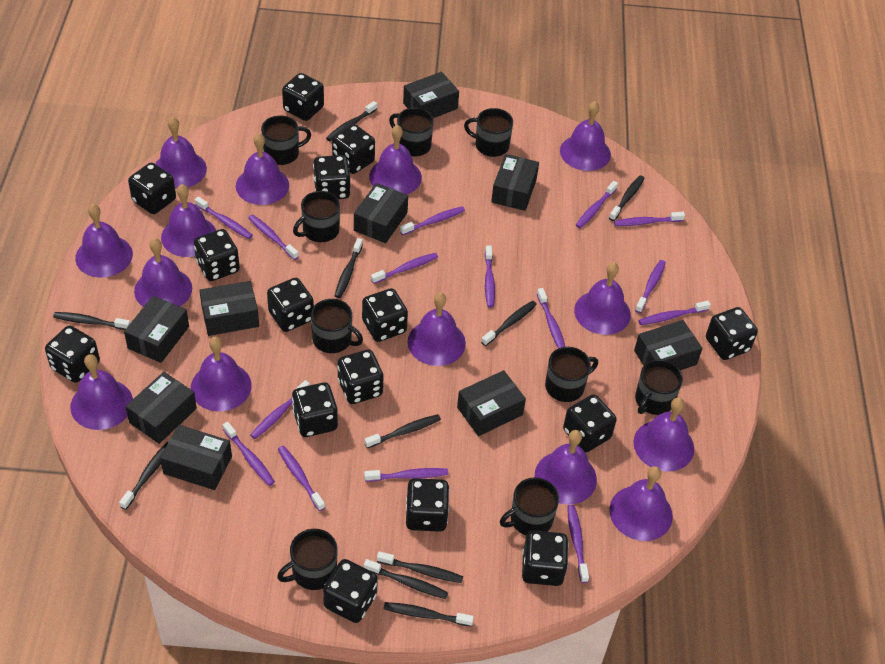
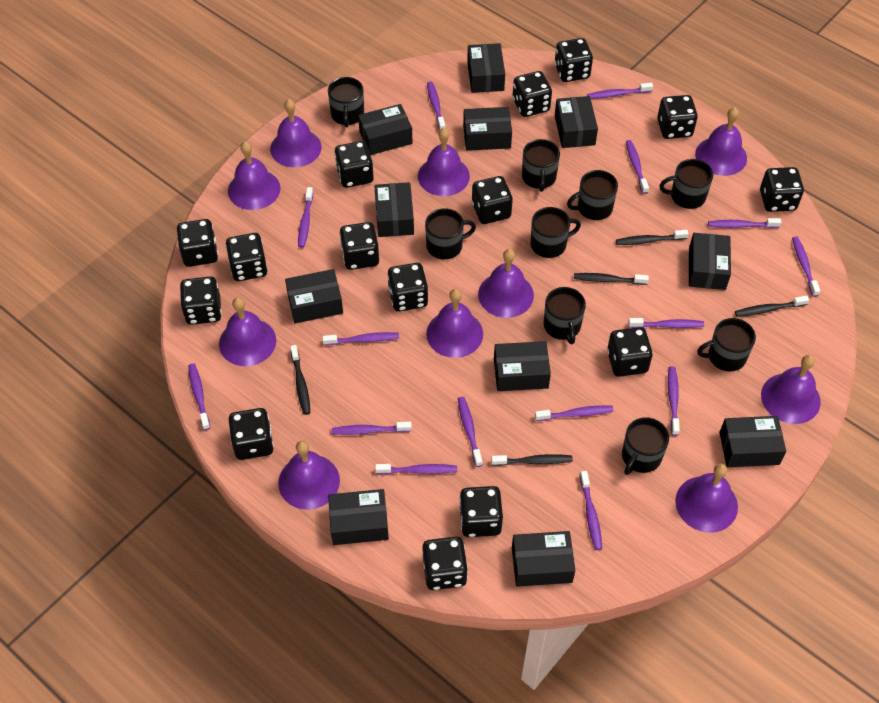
black box: [124,296,189,363] [125,372,197,444] [160,425,232,490] [199,281,259,336] [354,183,408,243] [403,72,459,118] [457,370,526,436] [491,154,539,211] [634,320,703,370] = 9 -> [285,269,343,323] [328,489,389,545] [358,104,413,155] [374,182,414,237] [463,107,512,151] [467,43,505,93] [494,341,551,391] [512,531,575,587] [555,96,598,148] [689,233,731,290] [719,416,786,467] = 11
black toothbrush: [53,312,130,330] [119,442,168,510] [326,101,378,141] [335,238,363,298] [364,414,441,448] [364,559,448,599] [377,551,463,583] [384,602,474,627] [481,300,537,346] [609,175,644,221] = 10 -> [290,345,310,415] [491,454,573,466] [574,273,649,285] [616,230,689,245] [735,296,809,317] = 5
purple bell: [71,354,133,430] [75,204,133,278] [134,238,192,307] [155,117,207,189] [161,184,216,257] [191,337,252,411] [236,133,289,205] [369,125,422,194] [408,292,466,366] [535,430,597,505] [560,101,611,171] [574,263,631,335] [609,466,673,541] [633,398,694,471] = 14 -> [219,297,276,366] [228,141,281,210] [270,99,321,167] [278,440,340,510] [418,128,470,196] [426,289,483,358] [478,249,534,318] [675,464,738,533] [695,107,747,176] [761,355,821,424] = 10

